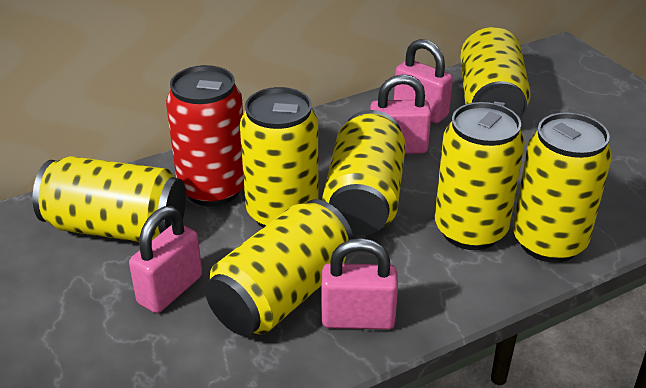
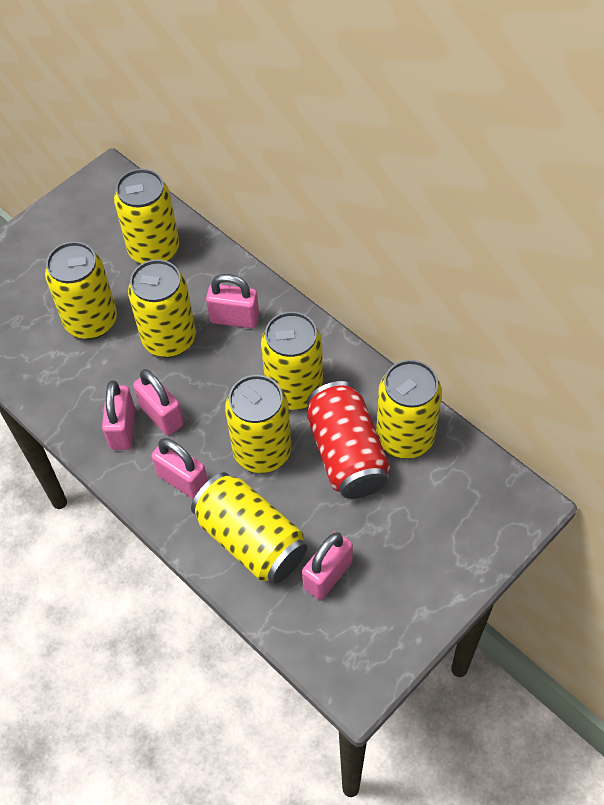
pink padlock: [129,206,202,313] [321,238,398,330] [370,74,431,154] [394,39,453,123] = 4 -> [102,381,135,450] [133,369,184,435] [151,438,208,499] [206,274,259,328] [302,532,353,600] = 5

